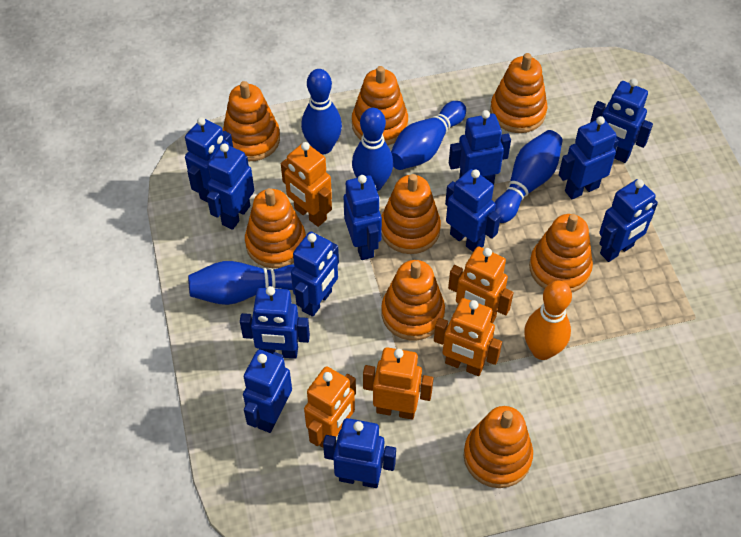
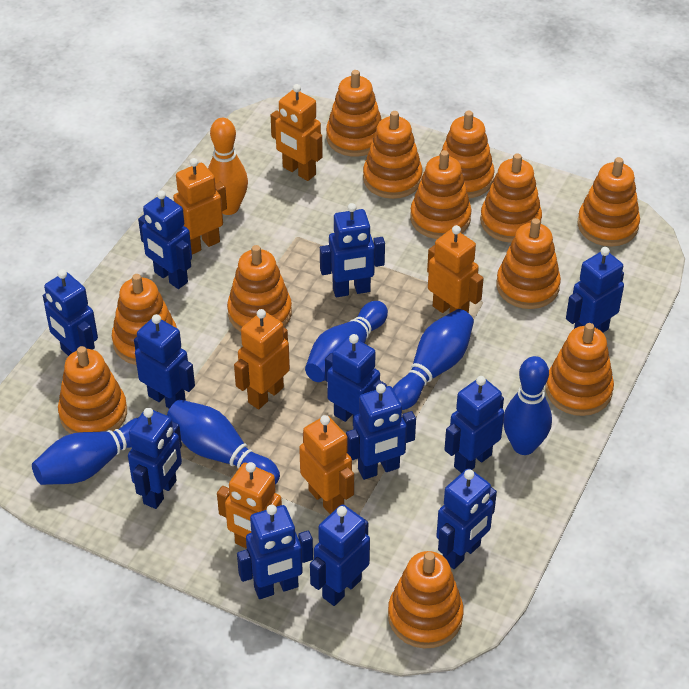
orange robot: [281,142,332,227] [304,366,356,448] [363,347,433,420] [434,298,502,376] [448,246,513,323] = 5 -> [173,158,227,255] [217,462,282,549] [234,309,290,409] [271,84,323,181] [299,415,354,514] [427,225,484,313] = 6
orange stacking toy: [223,81,280,161] [245,188,306,268] [352,66,408,145] [381,174,441,254] [381,260,445,340] [463,406,533,488] [490,53,548,133] [529,214,593,292] = 8 -> [58,346,127,434] [112,274,177,365] [227,245,292,332] [326,70,381,157] [363,111,422,199] [388,551,464,648] [410,150,472,239] [439,111,495,198] [480,153,542,243] [496,218,561,309] [546,323,614,416] [578,157,640,247] = 12

